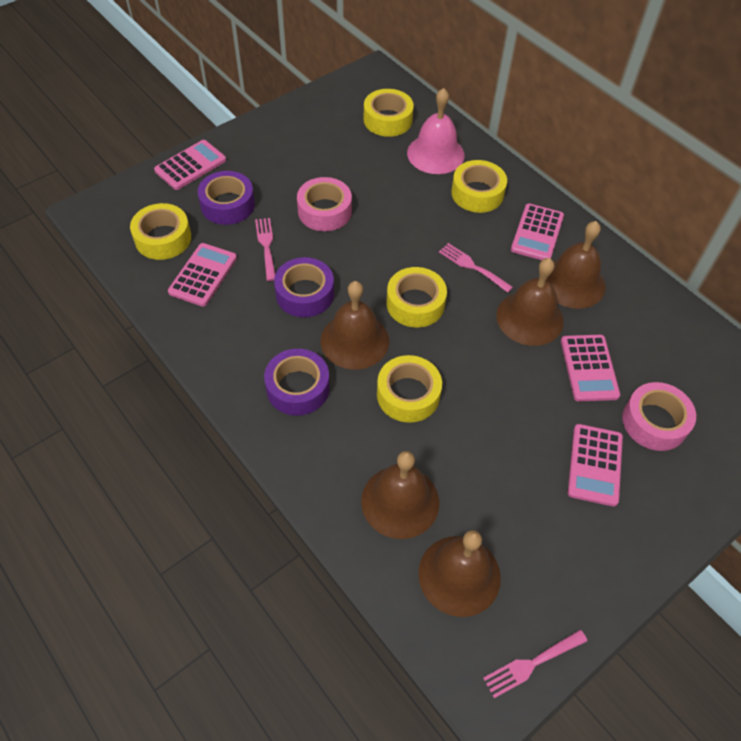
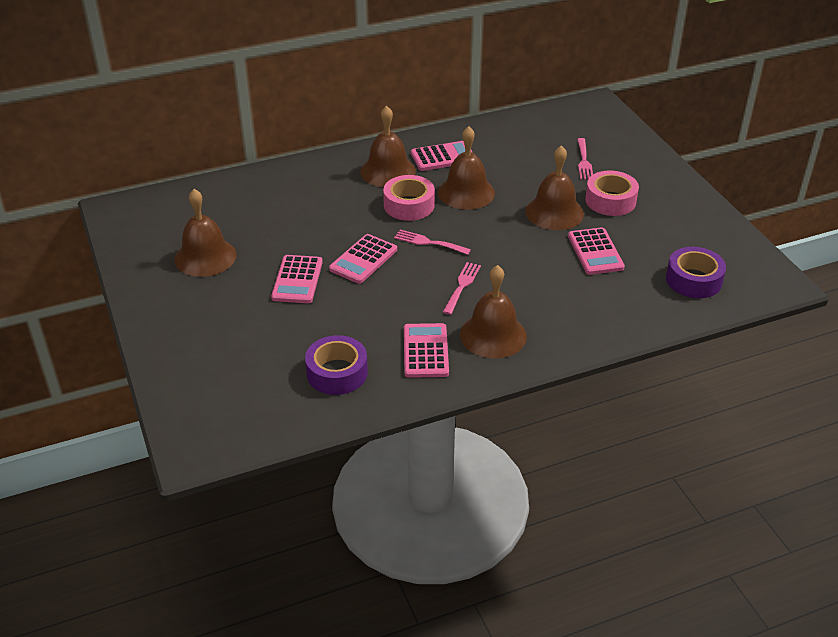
pink bell: [407,88,465,174] = 1 -> none = 0
purple tape: [198,171,255,225] [264,349,330,416] [274,257,334,317] = 3 -> [305,335,368,395] [666,247,726,298] = 2
yellow tape: [130,203,191,260] [364,89,414,137] [377,355,442,423] [386,267,447,328] [451,160,507,213] = 5 -> none = 0

